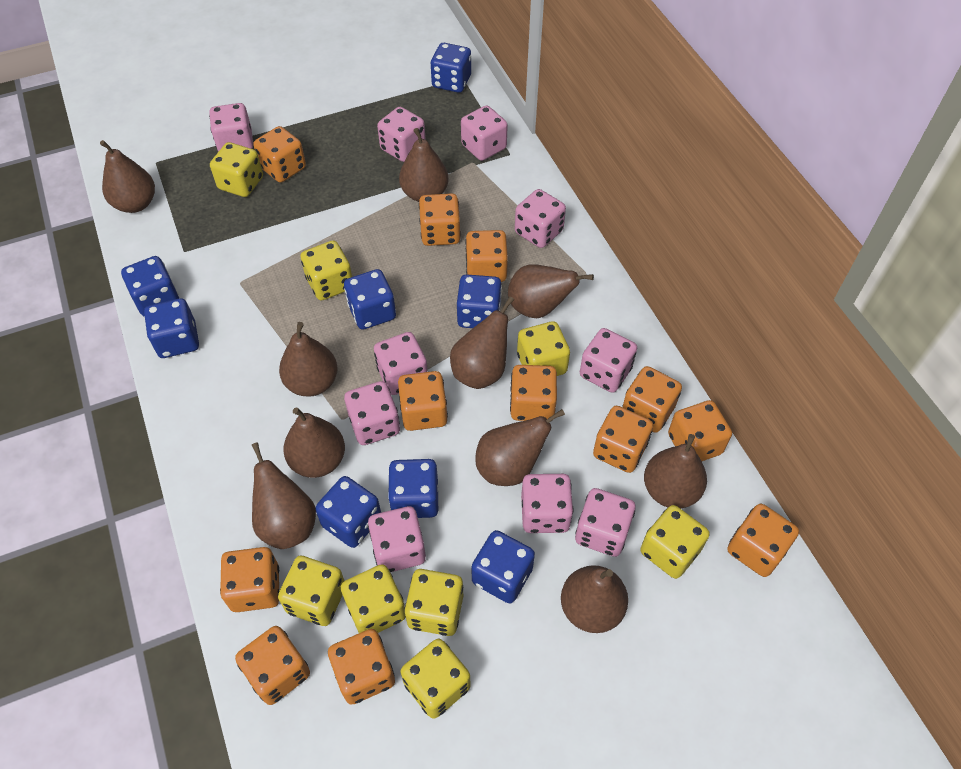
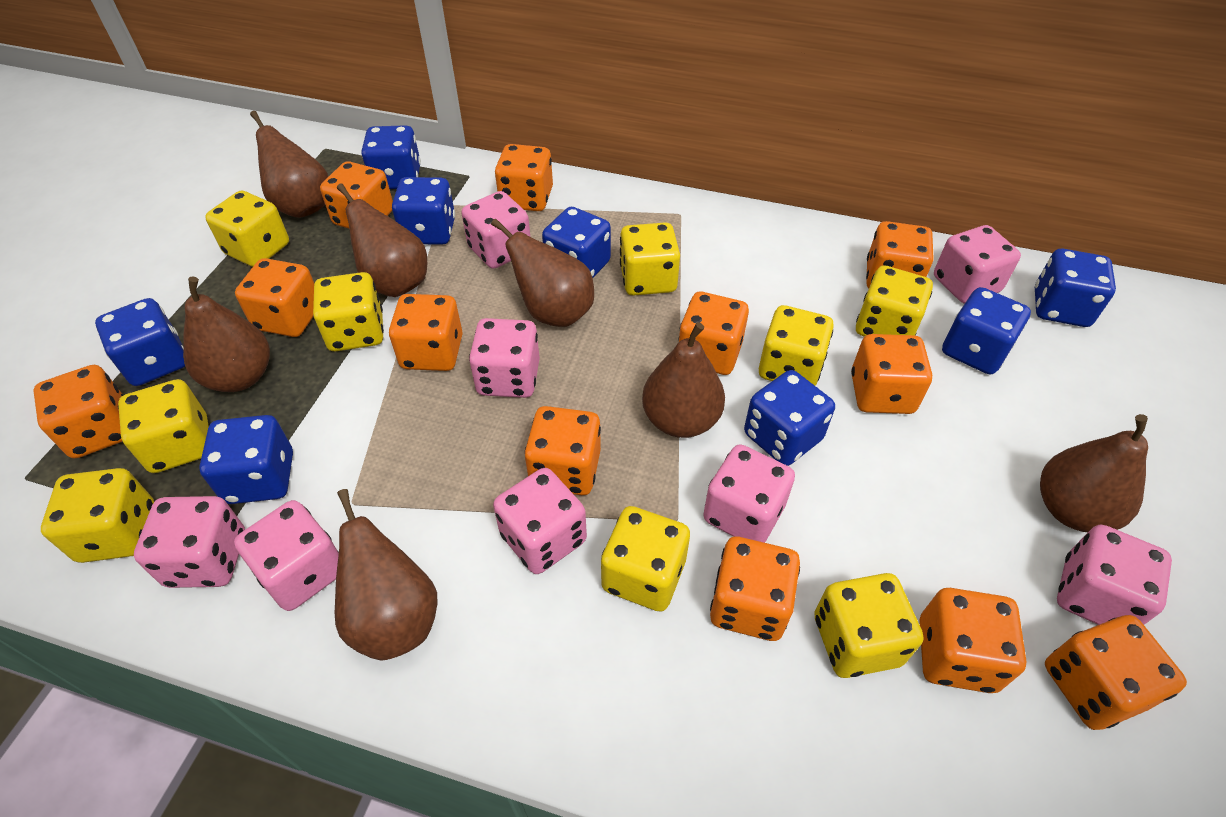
brown pear: [100,140,155,213] [252,443,316,549] [279,322,338,397] [283,407,345,478] [399,128,448,202] [450,296,514,389] [475,409,565,486] [508,264,594,318] [561,565,628,633] [644,434,707,509] = 10 -> [183,277,270,392] [250,111,328,218] [335,489,437,660] [337,183,427,297] [491,219,594,327] [642,322,725,438] [1040,414,1148,532] = 7
pink dice: [209,103,253,152] [344,381,400,445] [368,506,426,572] [374,332,428,395] [377,107,426,162] [461,106,508,161] [515,189,566,248] [521,474,573,533] [575,488,636,557] [580,328,637,393] = 10 -> [134,496,245,588] [234,500,339,611] [461,191,531,269] [469,318,540,398] [493,468,587,574] [703,444,795,543] [934,225,1021,304] [1057,525,1172,625] = 8
yellow dice: [210,142,263,197] [278,556,345,626] [300,241,352,301] [341,564,406,633] [401,639,471,718] [405,569,463,636] [517,321,570,376] [640,505,710,579] = 8 -> [41,468,154,563] [118,379,209,473] [205,191,289,267] [313,272,384,351] [601,506,690,612] [620,222,680,296] [759,305,834,386] [814,573,924,678] [856,265,933,337] = 9

